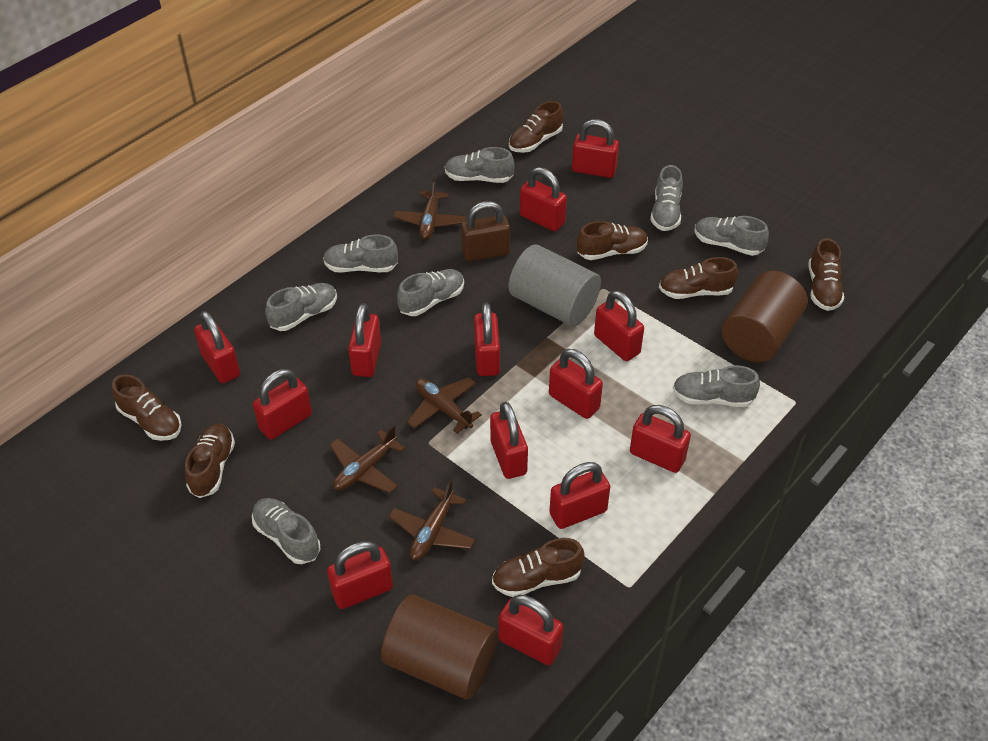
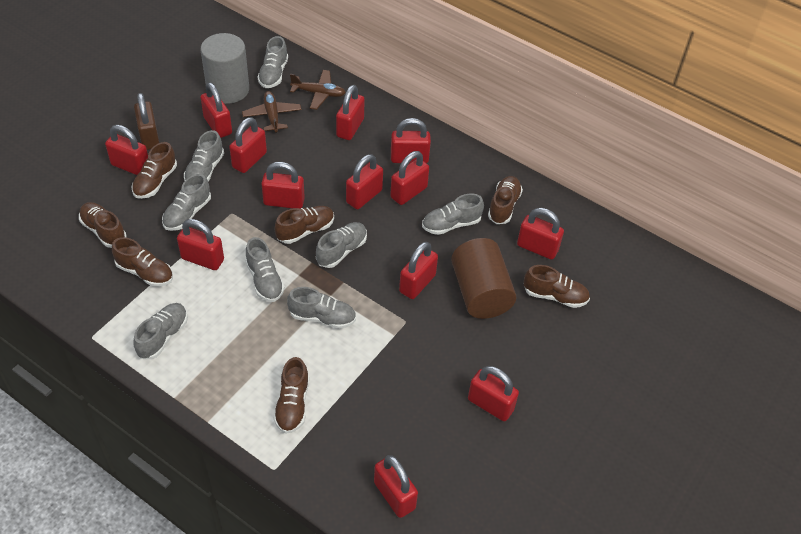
brown cylinder: [381,594,498,700] [722,271,807,362] = 2 -> [451,238,516,319] = 1
brown plane: [330,425,405,493] [388,479,475,561] [393,179,466,240] [407,377,482,434] = 4 -> [242,91,302,133] [290,70,346,110] = 2

